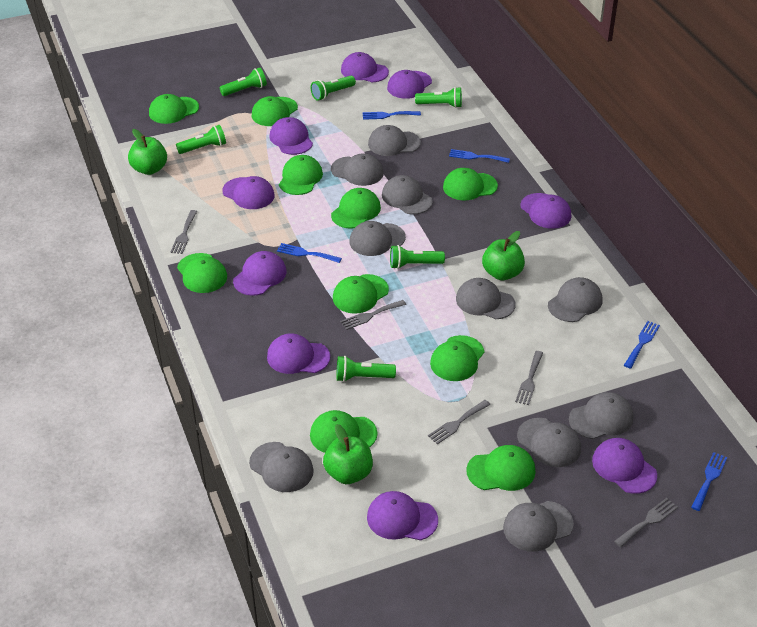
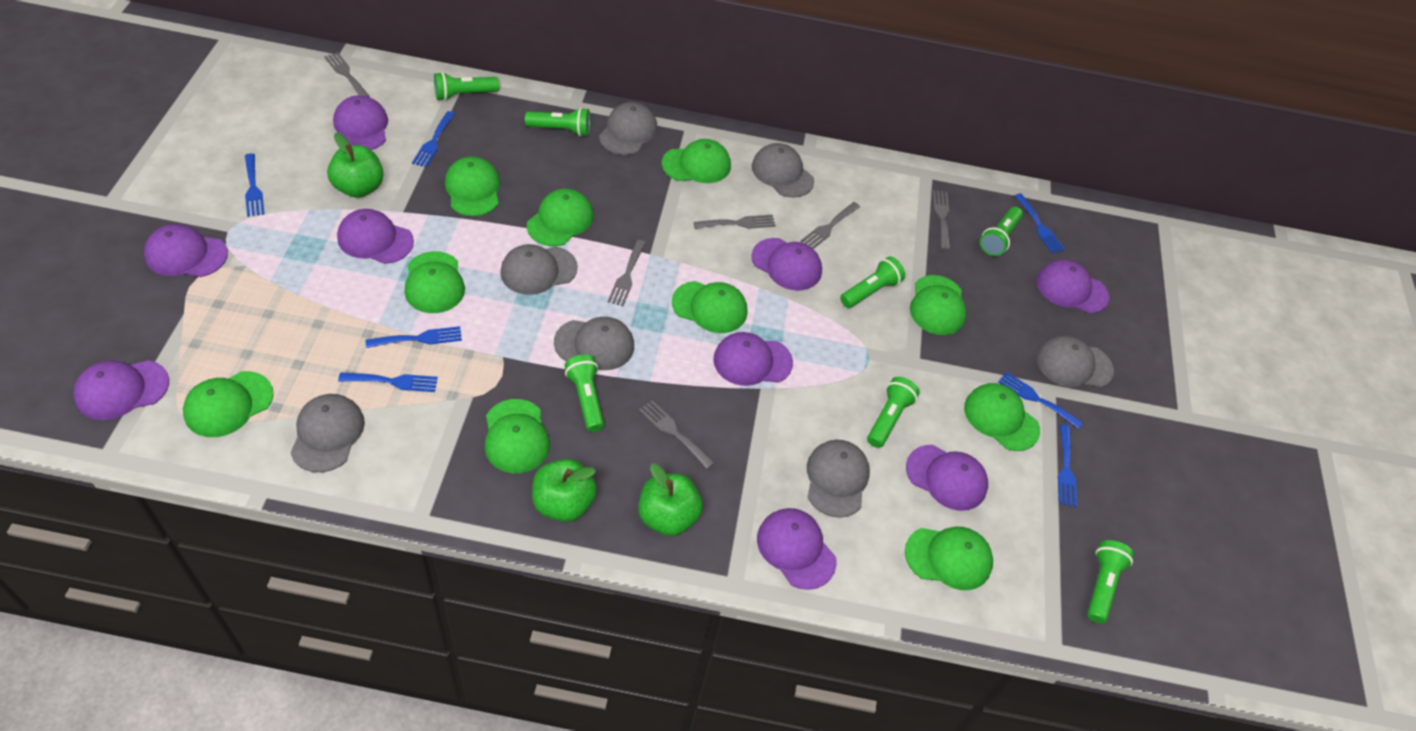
blue fork: [277,243,342,263] [363,111,421,120] [449,149,510,163] [624,321,660,369] [691,452,727,511] = 5 -> [245,153,264,217] [338,372,438,392] [366,326,462,348] [412,111,455,167] [998,372,1083,429] [1015,193,1065,253] [1058,424,1077,507] = 7
green flashlight: [176,125,226,154] [220,68,267,96] [310,76,356,101] [336,356,396,382] [390,245,445,269] [415,87,462,108] = 6 -> [434,72,499,101] [525,108,590,137] [564,355,604,432] [840,256,905,308] [867,377,920,448] [980,207,1023,256] [1087,540,1134,623] = 7
grey cap: [249,442,314,492] [331,154,384,186] [349,221,406,256] [368,125,421,156] [382,175,433,214] [456,278,516,319] [503,501,574,552] [517,418,581,467] [548,277,602,322] [569,392,634,439] = 10 -> [290,394,365,472] [500,244,578,295] [554,317,634,370] [599,102,658,155] [752,143,814,198] [807,440,870,518] [1037,336,1114,387] = 7
grey fork: [170,210,197,254] [340,300,406,330] [428,400,491,444] [515,351,543,405] [614,498,678,547] = 5 -> [324,52,370,97] [608,240,646,306] [639,400,715,469] [693,215,776,229] [801,202,860,249] [933,190,950,250] = 6

